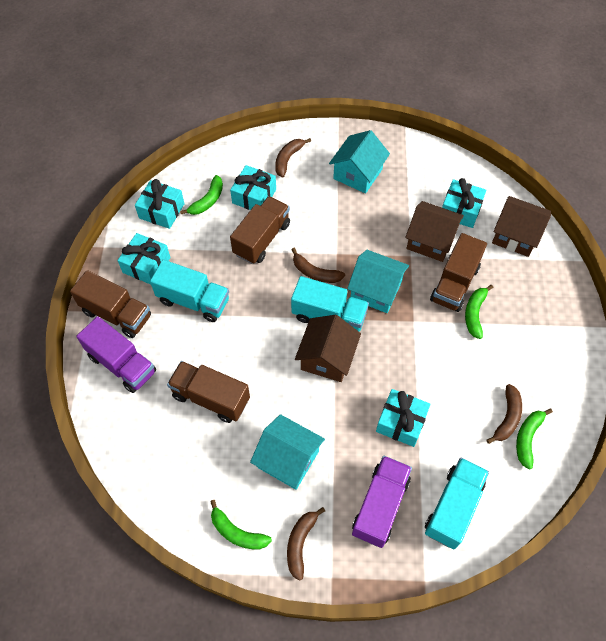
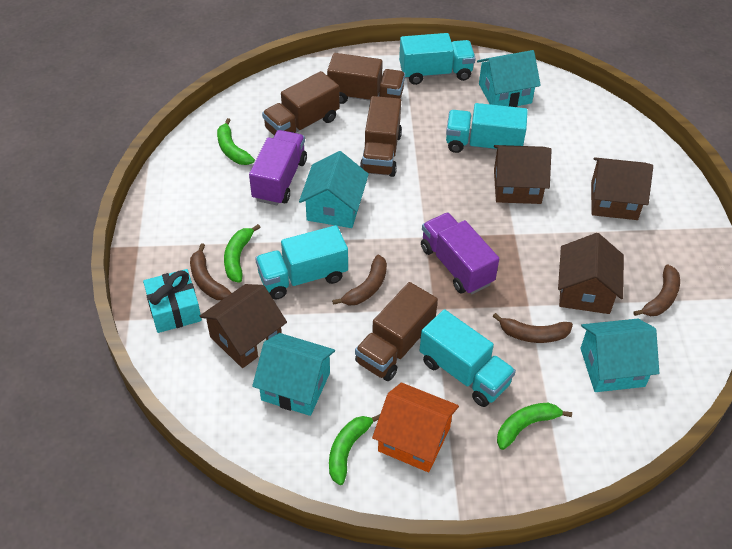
brown house: [295,315,361,382] [405,201,464,262] [492,196,551,257] = 3 -> [200,284,287,368] [494,145,552,204] [558,233,624,314] [591,157,653,220] = 4
orange house: none = 0 -> [372,383,459,472] = 1
turquoise gift: [118,233,171,284] [135,179,185,229] [230,165,276,210] [376,389,430,447] [442,178,486,228] = 5 -> [143,269,202,333] = 1
turquoise house: [250,414,325,490] [329,130,390,194] [347,250,409,313] = 3 -> [252,333,335,416] [299,151,369,228] [477,50,541,107] [580,319,659,392] = 4
turquoise truck: [150,260,229,322] [291,276,369,332] [425,458,489,549] = 3 -> [255,225,348,299] [399,33,475,85] [419,309,516,407] [446,103,528,153] = 4

